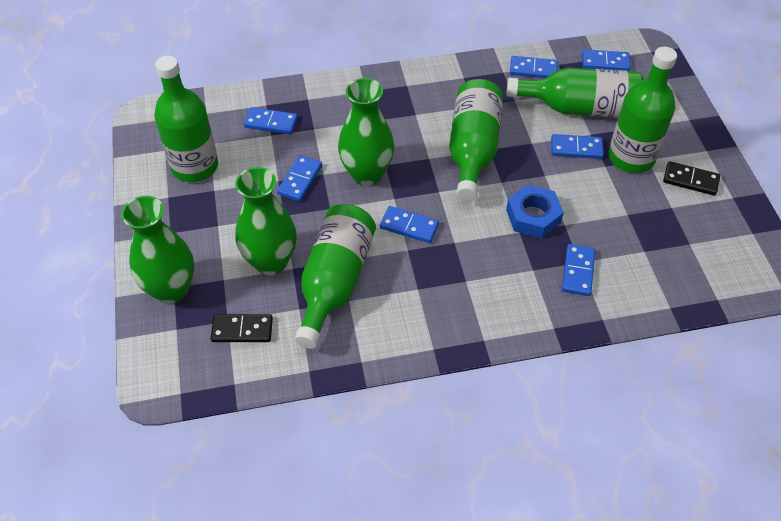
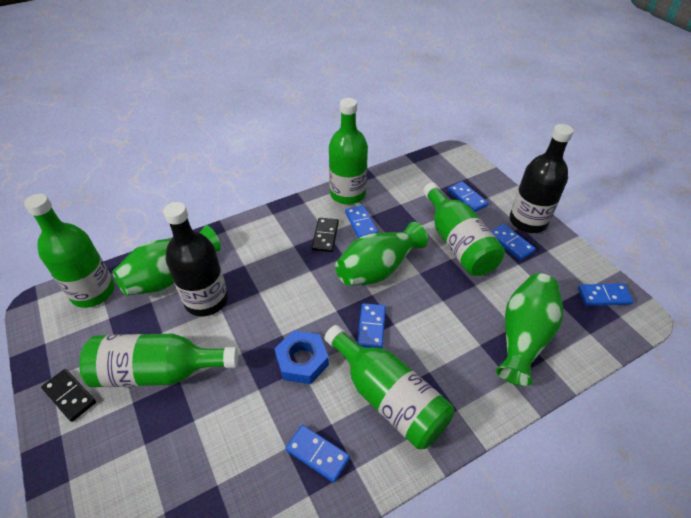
black bottle: none = 0 -> [163,202,228,316] [510,124,574,233] = 2
blue domino: [244,107,298,134] [277,155,322,201] [380,206,439,243] [510,56,558,78] [551,134,604,159] [562,244,595,296] [582,49,631,71] = 7 -> [286,425,350,483] [345,205,378,238] [357,303,386,349] [448,181,488,212] [491,224,536,260] [578,283,633,306] = 6

